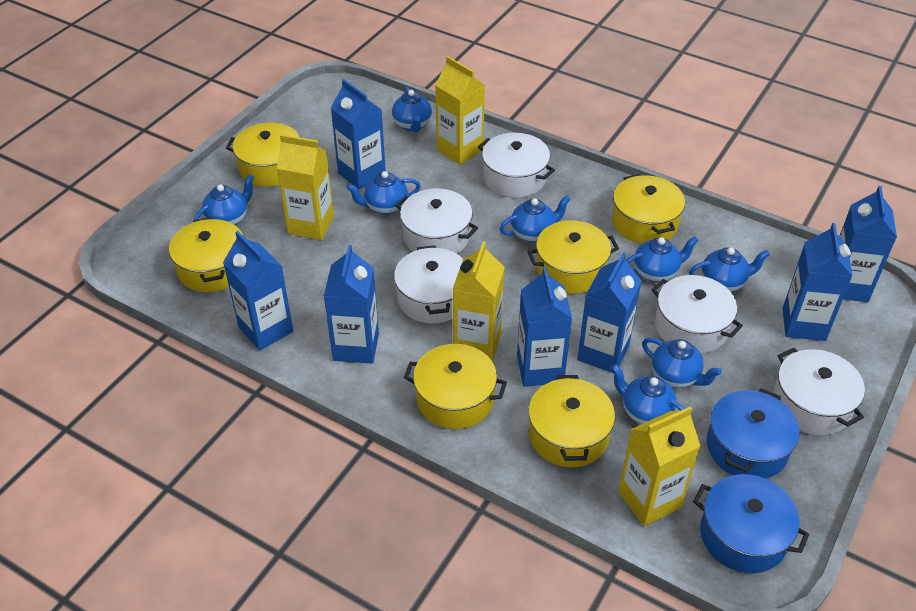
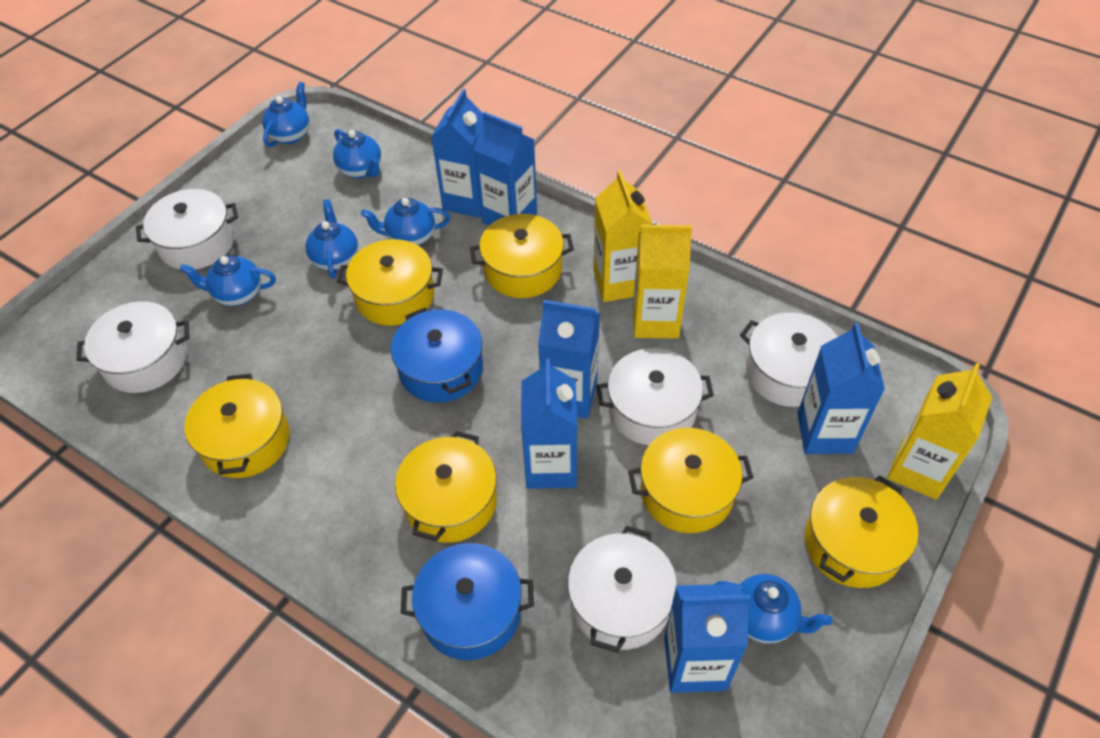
blue carton: [223,231,293,351] [324,245,379,364] [331,79,386,189] [517,267,572,387] [577,252,642,373] [783,223,852,341] [839,186,897,302] = 7 -> [431,89,483,218] [473,112,537,226] [521,358,577,489] [538,300,600,419] [664,584,750,693] [797,323,885,454] = 6
blue teapot: [194,174,254,225] [347,171,421,215] [392,87,432,132] [500,196,571,243] [611,364,685,424] [626,236,699,282] [642,338,722,388] [689,248,770,292] = 8 -> [180,255,276,306] [262,82,310,147] [305,200,358,279] [333,129,381,179] [361,198,451,245] [715,574,832,643] = 6
yellow carton: [277,134,334,240] [435,56,485,165] [452,242,505,361] [618,406,700,526] = 4 -> [593,170,652,302] [633,225,692,339] [887,363,992,500] = 3

